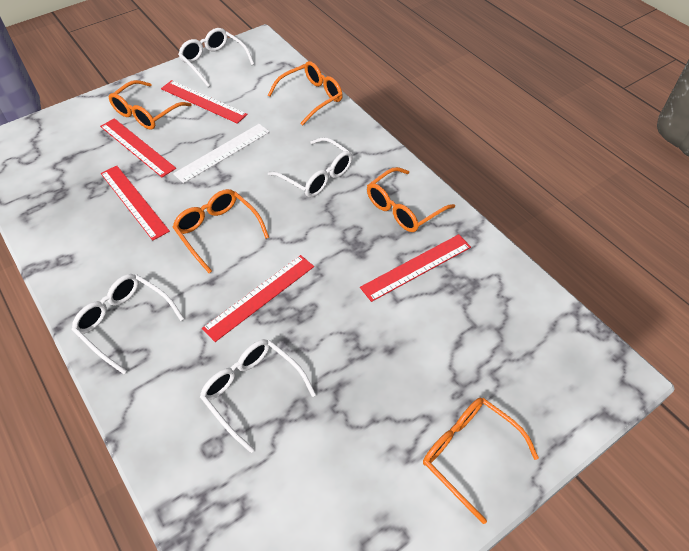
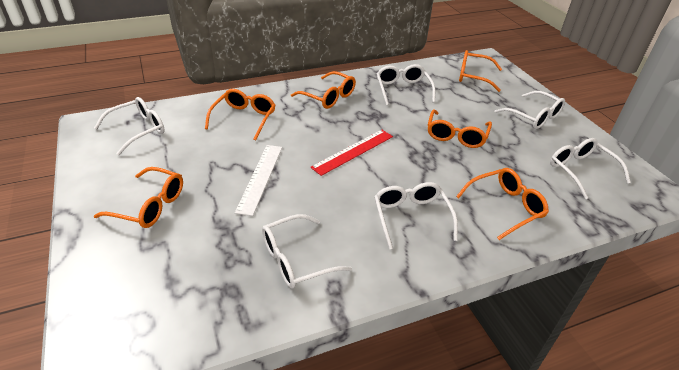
orange glasses: [109,80,192,130] [173,189,269,273] [268,61,343,126] [367,167,455,232] [423,398,539,524] = 5 -> [94,167,183,228] [205,89,275,140] [291,71,356,109] [428,109,492,148] [456,168,549,240] [459,50,502,92] = 6
red ruler: [100,118,176,177] [101,166,170,241] [161,80,248,124] [202,255,314,342] [360,234,471,302] = 5 -> [310,130,393,176] = 1
white glasses: [72,274,184,374] [178,28,254,87] [200,339,316,453] [268,137,353,197] = 4 -> [94,97,165,155] [262,214,352,289] [374,182,458,250] [377,64,435,105] [495,91,565,129] [550,138,631,199] = 6

